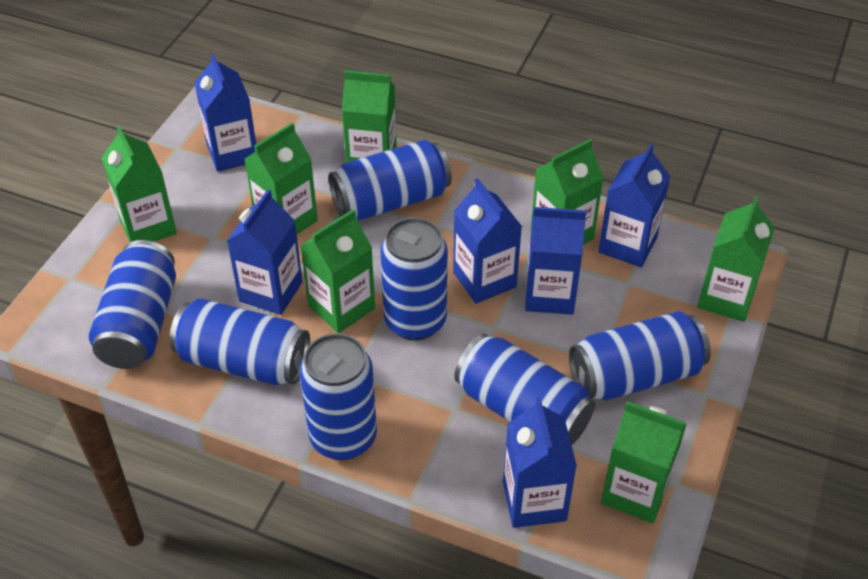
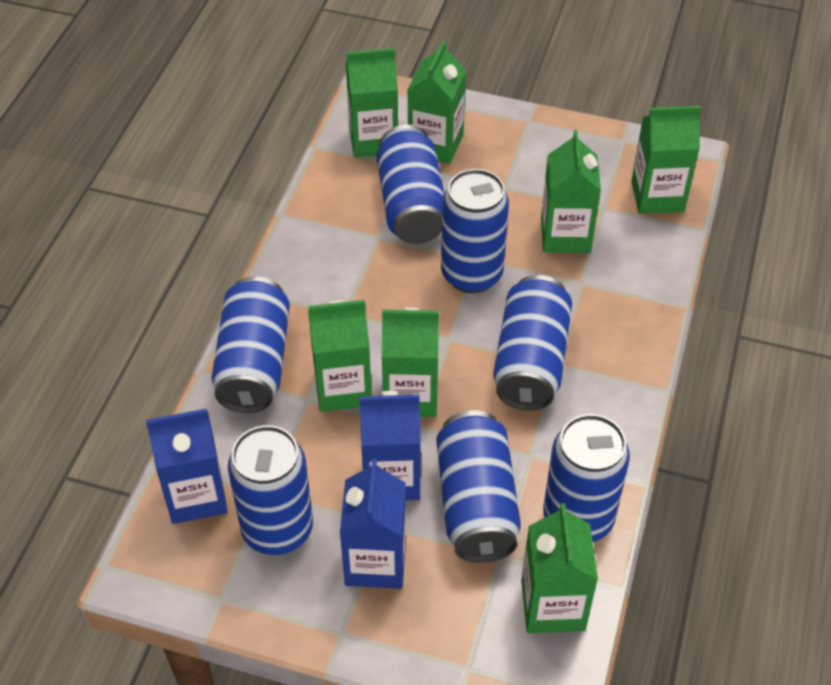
blue carton: [195,53,256,172] [227,189,303,315] [453,178,522,304] [503,397,577,528] [525,207,586,315] [598,144,670,267] = 6 -> [146,409,228,524] [340,459,406,589] [360,391,421,500] = 3

